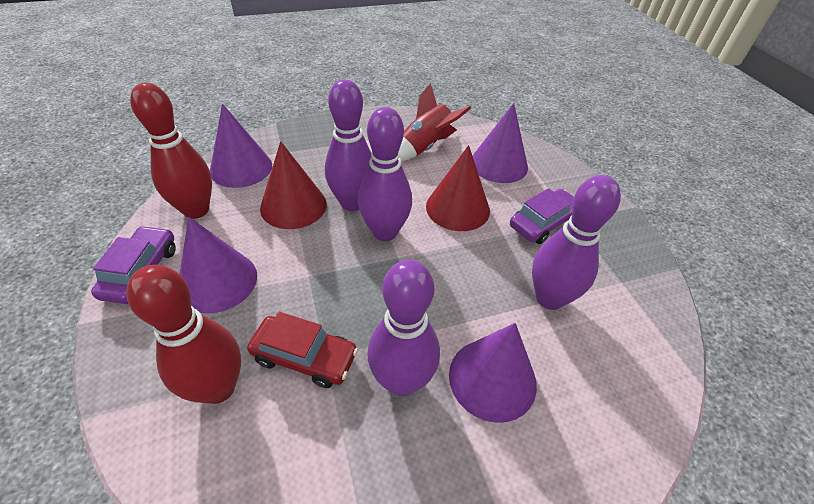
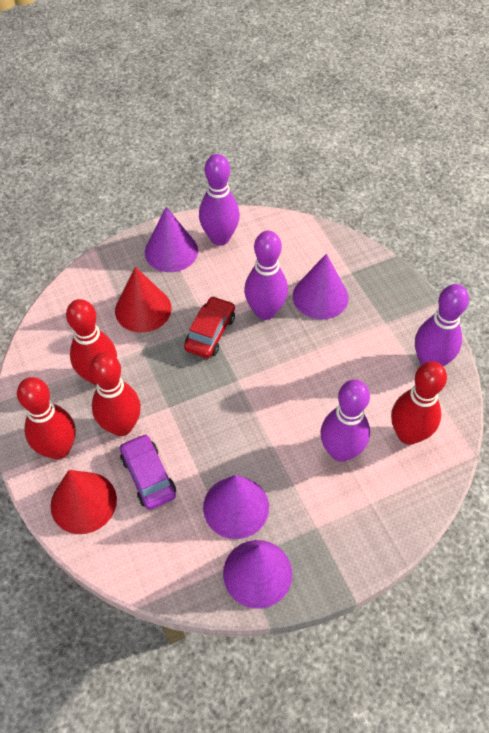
purple car: [91,226,176,304] [510,188,574,244] = 2 -> [120,434,176,510] = 1
red bowling pin: [127,265,241,404] [130,83,212,219] = 2 -> [17,377,76,460] [66,299,117,386] [90,352,141,436] [391,361,447,445] = 4
red rocket: [399,83,471,162] = 1 -> none = 0

